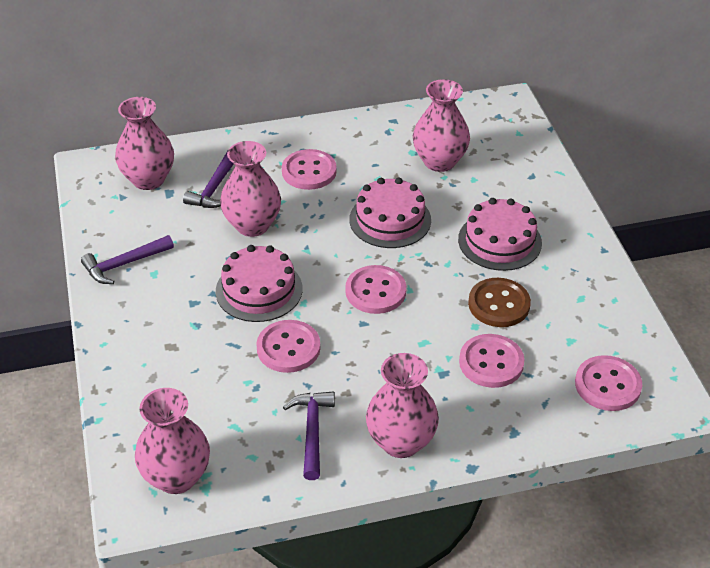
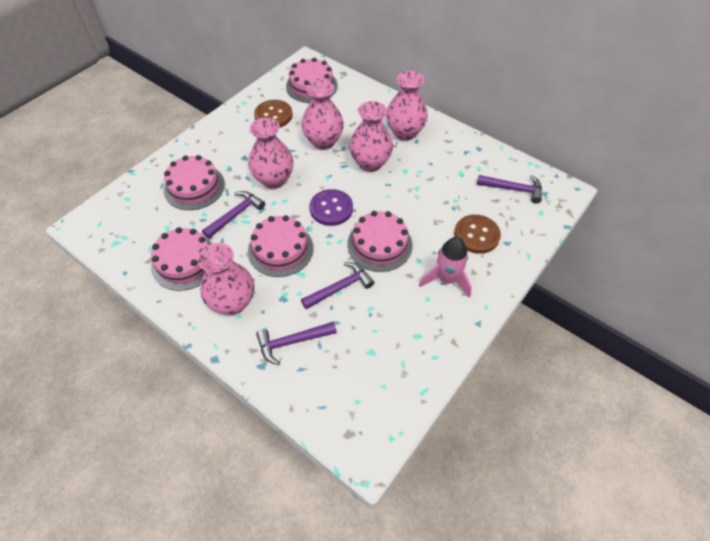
brown button: [468,278,531,327] = 1 -> [254,100,293,127] [454,215,501,254] = 2
pink button: [256,320,320,373] [282,149,337,190] [345,265,406,314] [459,334,525,388] [575,355,642,411] = 5 -> none = 0
pink cake: [216,245,303,322] [349,177,431,248] [458,198,542,271] = 3 -> [151,227,213,291] [164,155,225,210] [248,215,314,277] [286,58,337,103] [347,211,413,272] = 5
pink rocket: none = 0 -> [419,237,472,298] = 1
purple button: none = 0 -> [310,189,353,226] = 1
purple hammer: [81,235,174,284] [183,151,234,208] [283,391,335,480] = 3 -> [202,191,265,239] [256,321,337,365] [301,262,375,309] [477,175,542,204] = 4

